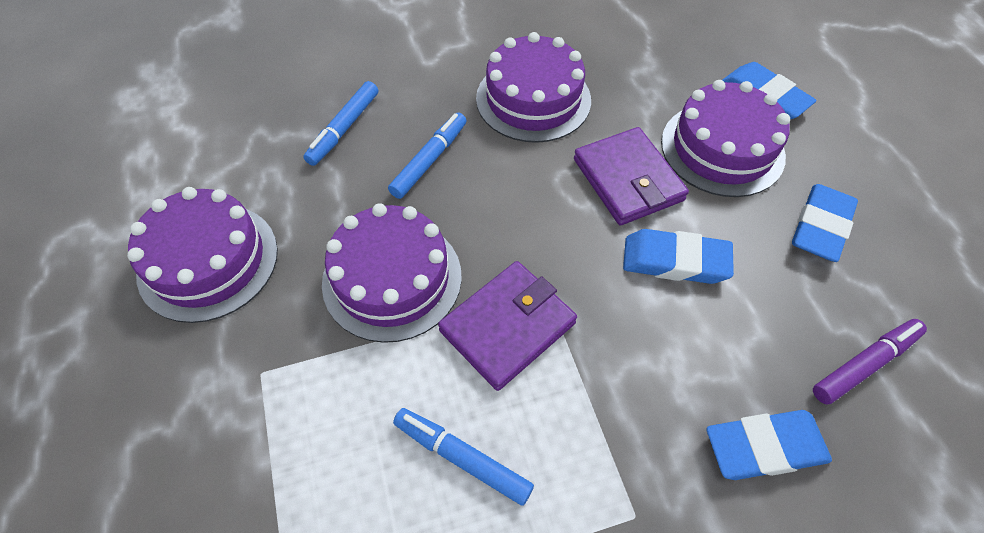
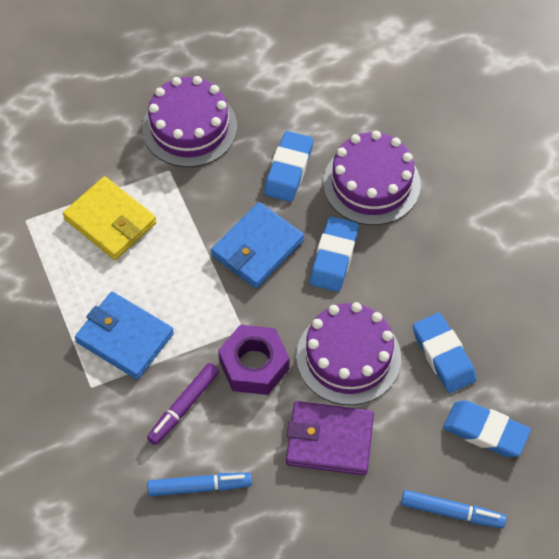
blue marker: [303,81,378,166] [388,112,467,199] [393,408,534,506] = 3 -> [147,473,252,496] [401,490,507,528] = 2
blue wallet: none = 0 -> [75,292,174,380] [211,202,304,288] = 2
purple cake: [127,187,278,323] [322,203,462,343] [476,32,591,143] [661,80,790,197] = 4 -> [142,76,237,167] [296,302,401,405] [323,131,421,225] = 3
purple nut: none = 0 -> [218,325,289,395] = 1
purple wallet: [438,261,577,391] [574,127,689,225] = 2 -> [286,401,374,475] = 1
yellow wallet: none = 0 -> [63,176,157,260] = 1

